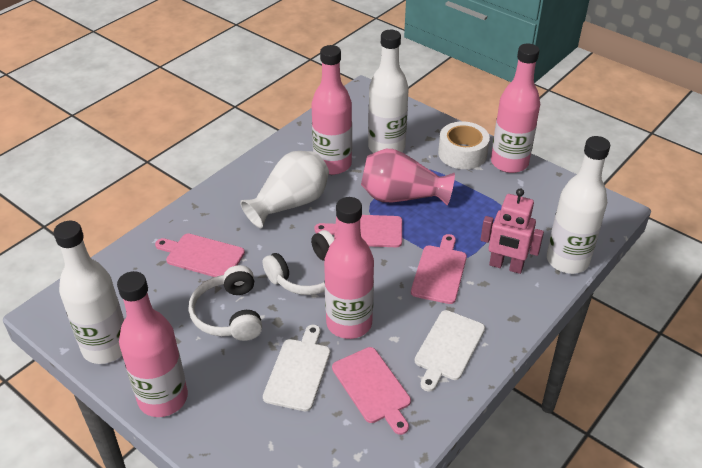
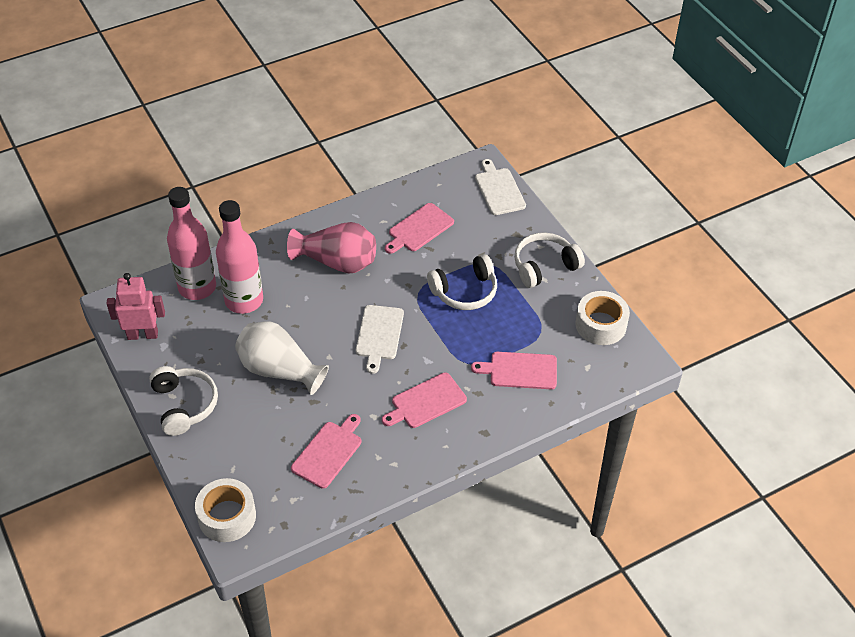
pink bottle: [117,271,188,417] [311,45,352,175] [324,197,374,339] [491,44,540,173] = 4 -> [167,187,216,300] [216,200,263,314] = 2
white bottle: [54,221,124,364] [368,30,409,153] [547,136,610,274] = 3 -> none = 0
white headphones: [189,265,262,341] [262,230,335,295] = 2 -> [149,366,218,436] [427,254,497,310] [514,232,585,288] = 3
white tape: [438,121,490,169] = 1 -> [195,478,256,542] [576,291,630,345] = 2

